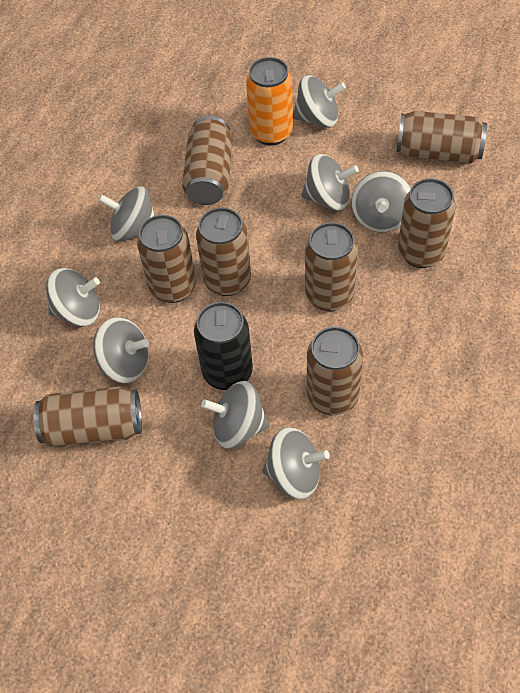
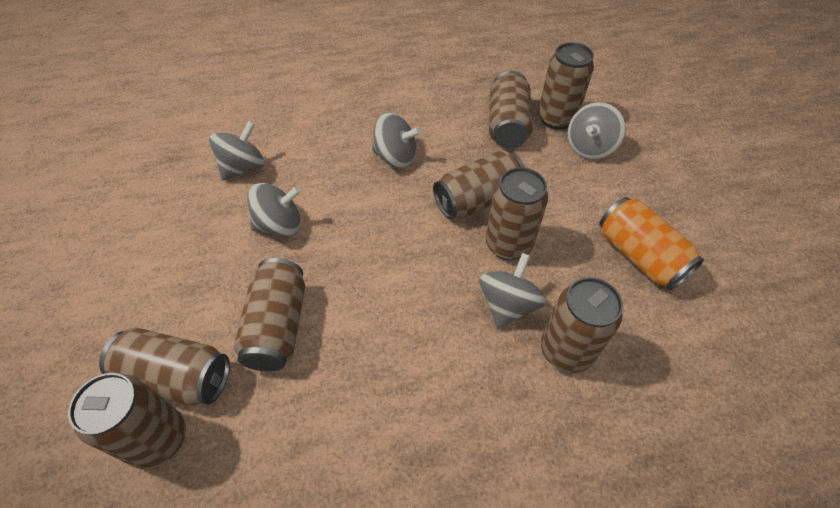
black can: [194,302,253,390] = 1 -> none = 0
grey spinning top: [46,268,100,327] [93,317,149,383] [98,186,155,242] [201,381,270,449] [262,427,330,499] [293,75,346,128] [301,154,359,211] [351,171,411,232] = 8 -> [209,121,265,180] [247,183,301,237] [372,112,421,168] [479,253,546,329] [567,102,626,160] = 5

